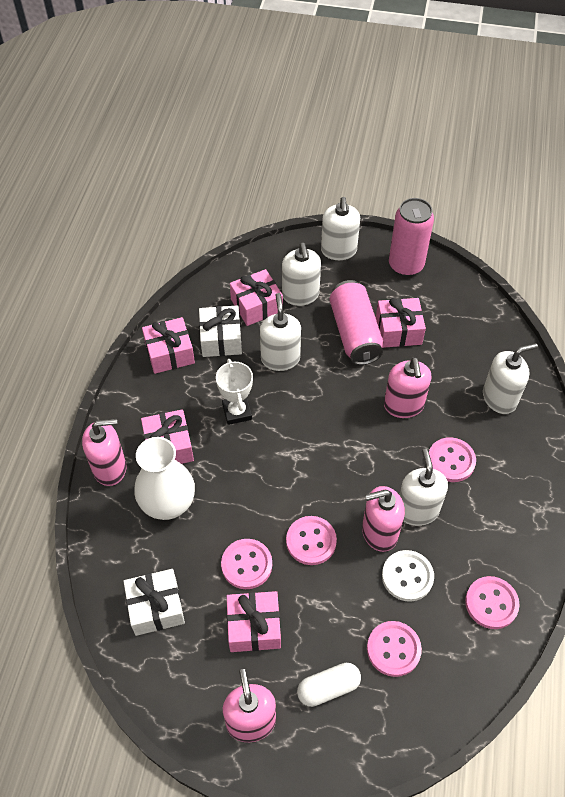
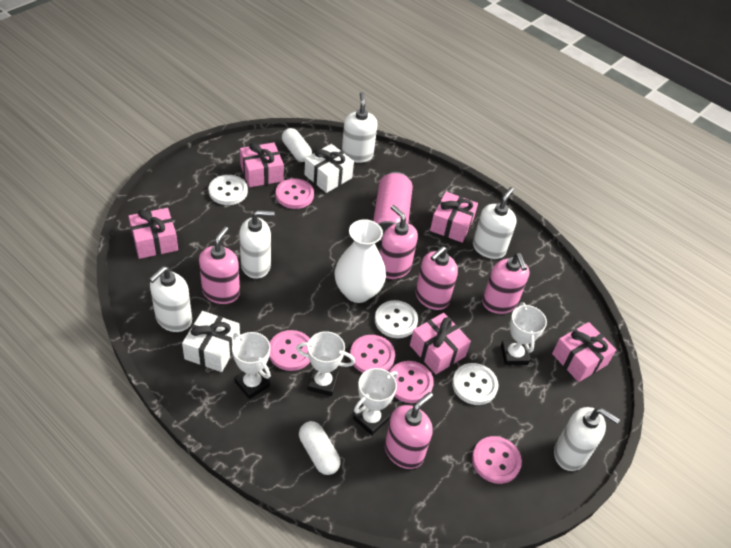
pink can: [329,280,383,365] [389,198,434,276] = 2 -> [373,172,413,242] = 1
pink soap dispenser: [82,418,126,486] [223,669,276,742] [362,486,405,552] [384,357,431,418] = 4 -> [199,227,240,304] [380,205,418,279] [385,392,433,469] [416,246,458,310] [482,253,529,314] = 5
white button: [382,550,434,602] = 1 -> [209,175,248,205] [375,300,418,338] [452,363,499,405] = 3
white capsule: [297,663,361,707] = 1 -> [282,128,312,162] [299,421,341,475] = 2
white trophy: [216,359,253,425] = 1 -> [232,332,271,399] [296,331,355,396] [353,368,398,435] [501,302,547,365] = 4

